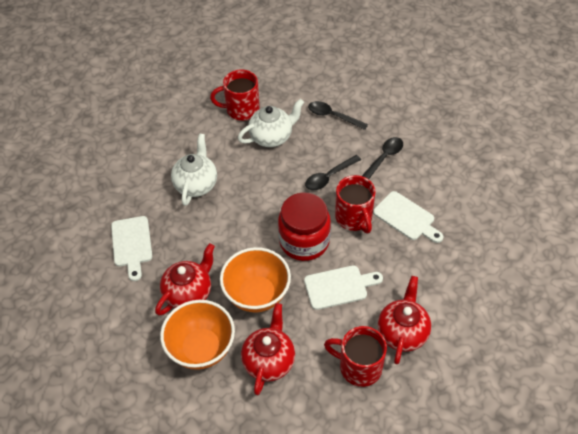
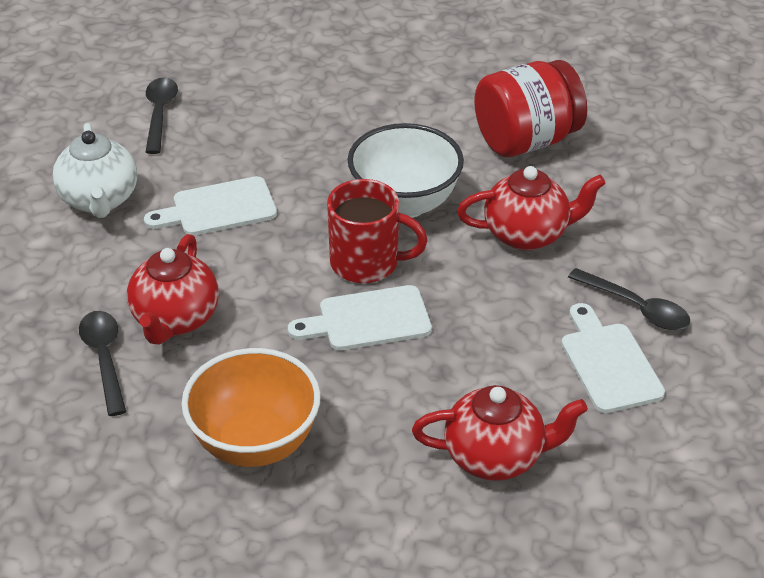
orange bowl: [160,300,235,370] [220,247,291,313] = 2 -> [182,348,321,467] = 1
red mug: [210,70,260,121] [324,326,387,387] [335,175,376,233] = 3 -> [327,179,428,283] = 1
white bowl: none = 0 -> [348,123,464,218] = 1
white teapot: [171,134,217,206] [238,99,304,147] = 2 -> [53,123,137,218] = 1

